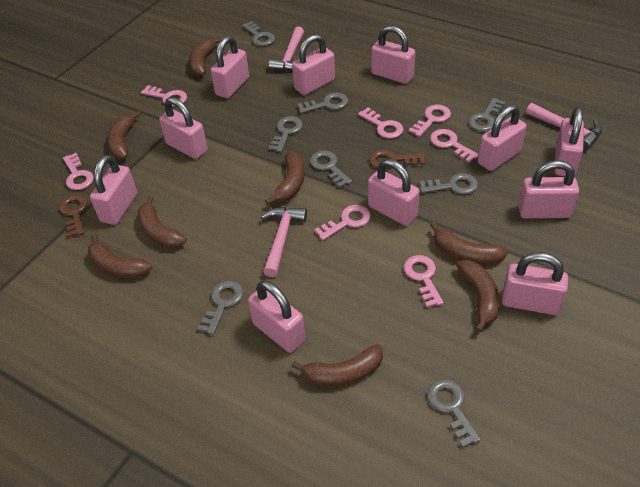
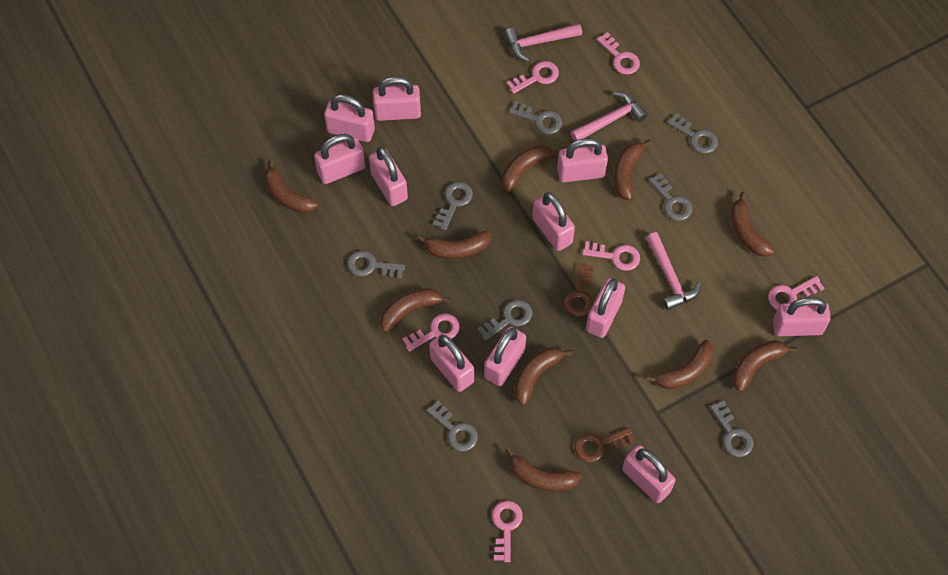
brown banana: [88,234,152,278] [107,111,141,159] [137,196,187,248] [189,37,221,76] [265,152,304,205] [292,345,383,387] [430,222,508,264] [456,260,500,332] = 8 -> [264,160,318,213] [380,288,451,332] [417,231,491,259] [502,145,559,192] [505,447,581,492] [514,347,572,406] [614,140,652,200] [646,340,714,390] [731,192,775,257] [732,340,797,392] = 10
pink key: [63,153,94,190] [141,85,187,107] [314,205,371,240] [358,108,404,139] [404,255,444,308] [409,105,451,137] [430,129,478,163] = 7 -> [402,313,460,352] [492,501,523,562] [507,61,559,94] [582,241,640,271] [597,32,640,75] [768,276,824,310] = 6

